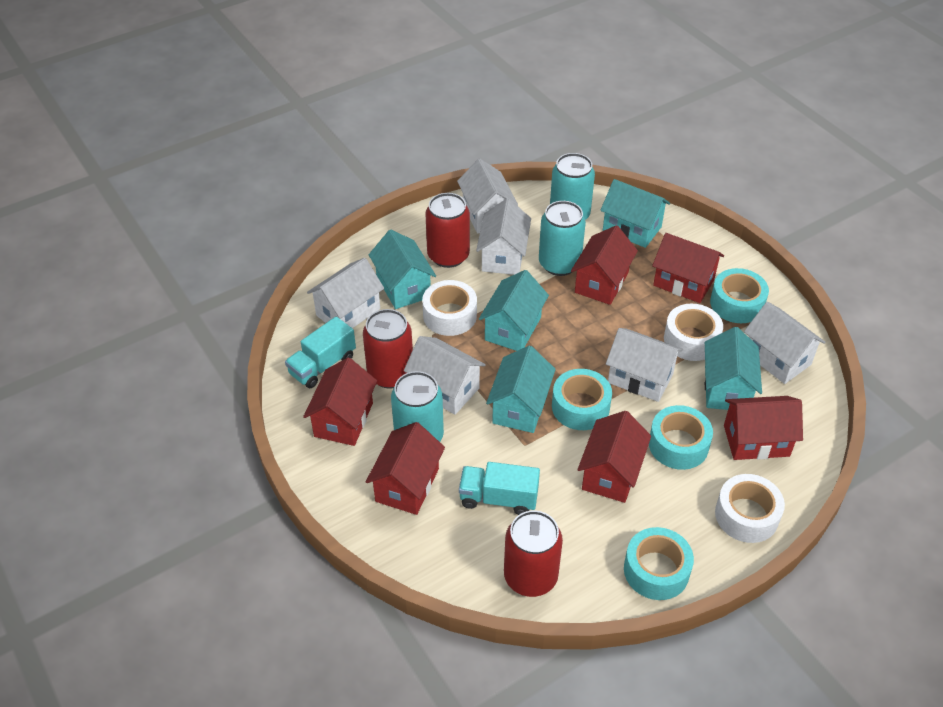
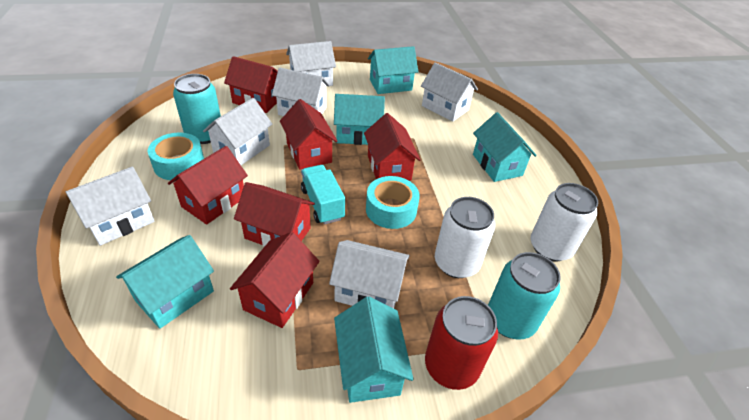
red can: [363,309,413,389] [425,193,470,268] [504,510,563,597] = 3 -> [425,296,498,390] = 1
turquoise can: [391,371,444,442] [539,201,586,276] [550,153,595,220] = 3 -> [173,74,221,144] [488,252,561,339] = 2
turquoise tape: [552,369,612,430] [624,527,694,600] [649,405,713,470] [710,268,769,323] = 4 -> [148,133,204,180] [366,176,420,229] = 2
turquoise truck: [285,316,356,388] [459,462,540,515] = 2 -> [301,165,345,224] = 1
white can: none = 0 -> [435,197,495,278] [531,183,598,262] = 2
white tape: [422,280,477,336] [664,304,723,361] [715,474,785,543] = 3 -> none = 0

